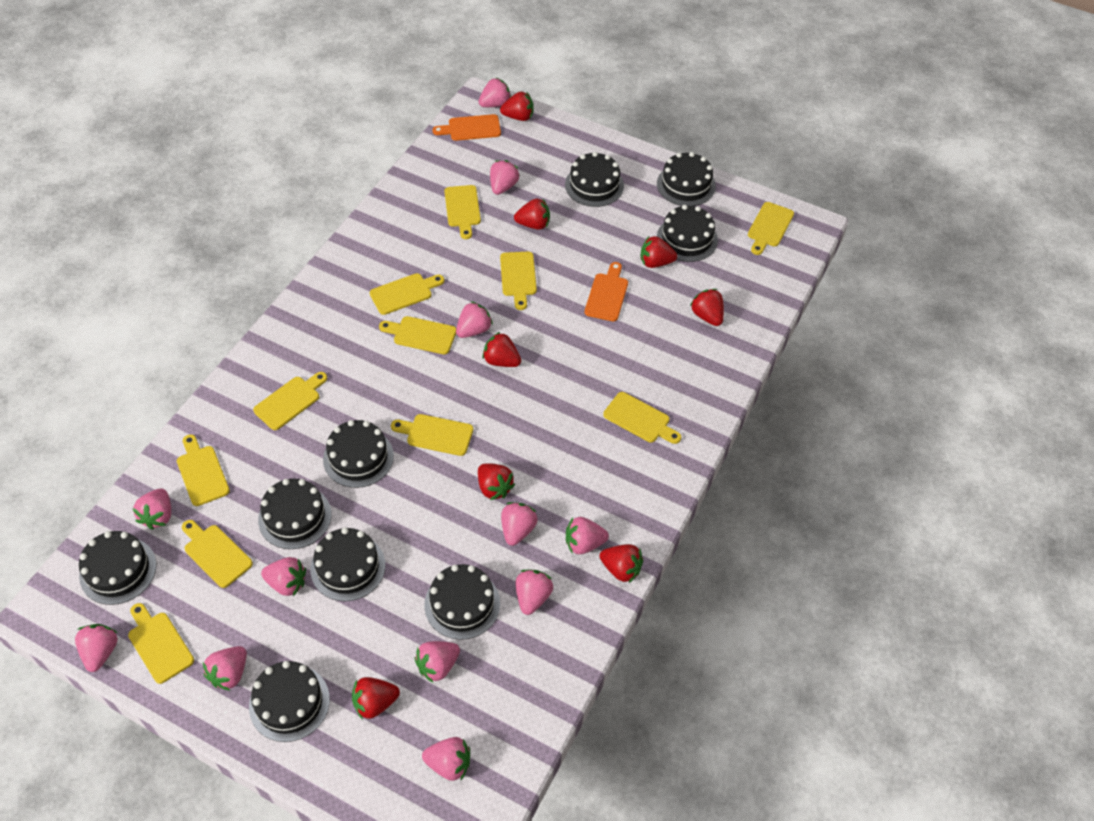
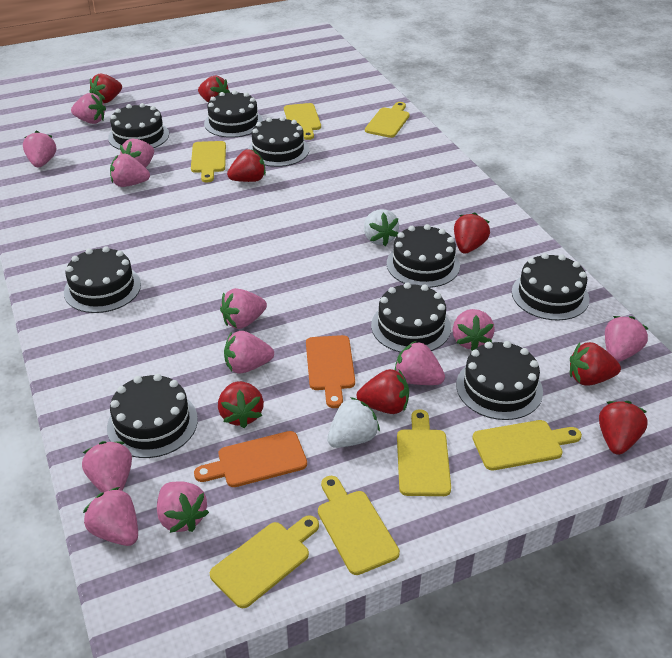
white strawberry: none = 0 -> [327,397,380,448] [364,209,399,246] = 2
yellow cutting board: [128,603,194,684] [177,434,230,506] [182,520,253,588] [253,372,327,430] [370,273,444,315] [379,316,456,354] [391,414,473,456] [444,185,481,239] [500,252,537,310] [603,392,681,444] [748,202,794,255] = 11 -> [191,141,226,182] [210,515,319,608] [284,103,321,140] [318,476,400,575] [365,102,410,138] [397,409,451,496] [472,420,582,470] = 7

